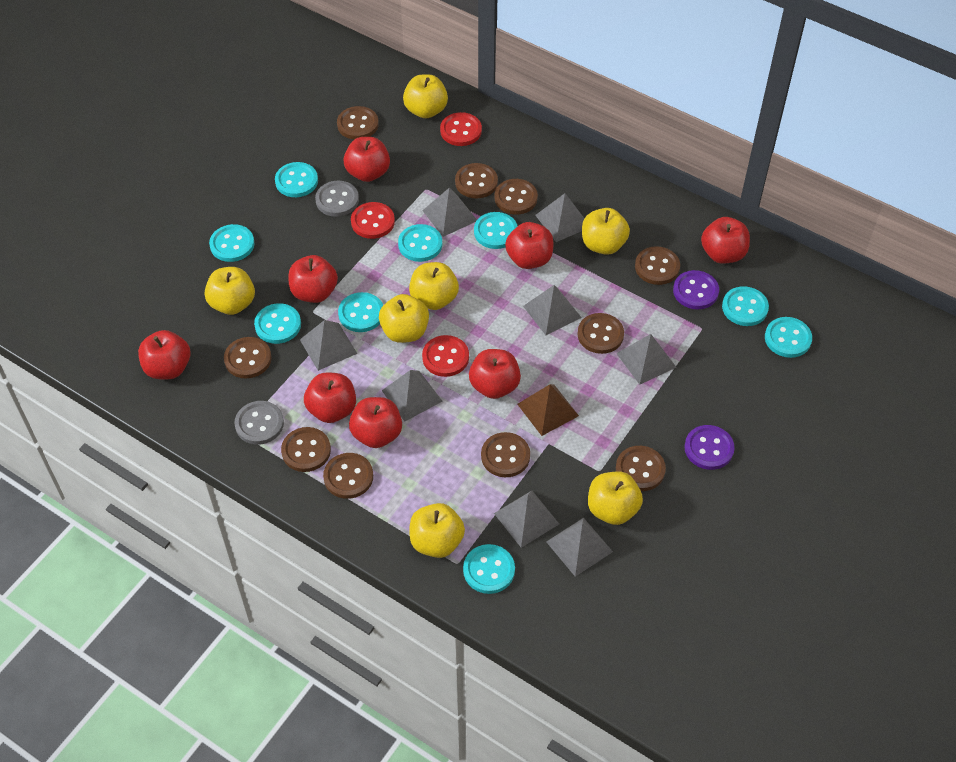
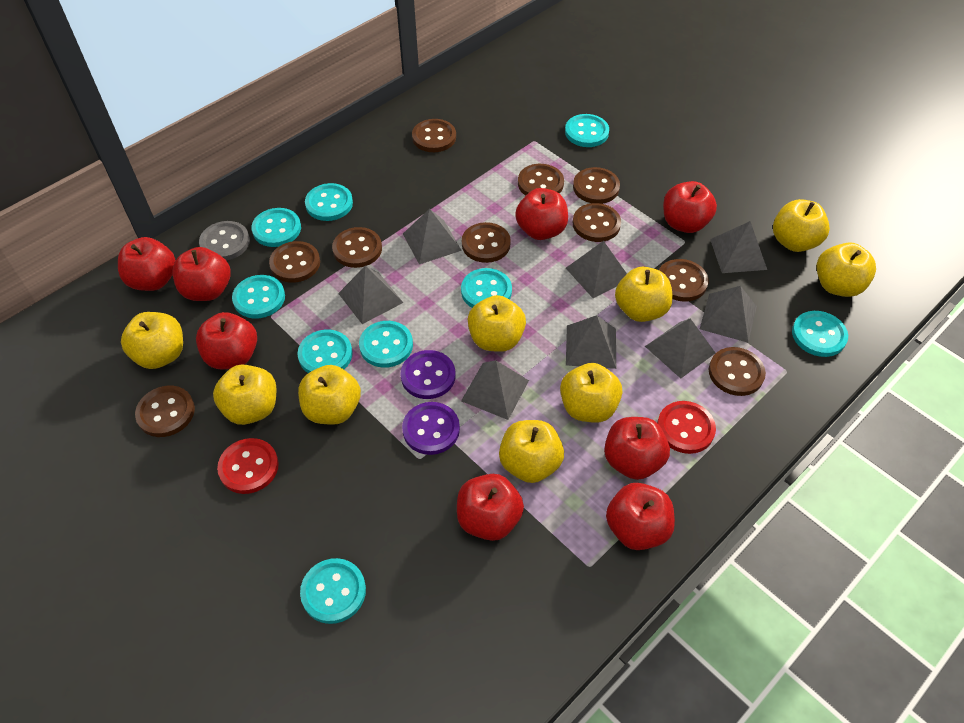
brown pyramid: [517,384,579,436] = 1 -> none = 0
grey button: [235,401,284,445] [315,181,359,217] = 2 -> [199,221,250,261] = 1
red button: [351,202,395,239] [422,335,469,377] [440,112,482,146] = 3 -> [217,438,279,494] [657,401,716,454] = 2
yellow apple: [205,267,255,315] [379,294,429,343] [403,74,448,118] [409,262,459,310] [409,503,465,558] [582,208,630,255] [588,471,643,525] = 7 -> [121,312,183,369] [213,365,276,425] [298,365,361,425] [468,295,526,352] [499,420,564,483] [560,363,622,422] [615,267,673,322] [773,199,830,252] [816,242,876,297] = 9

